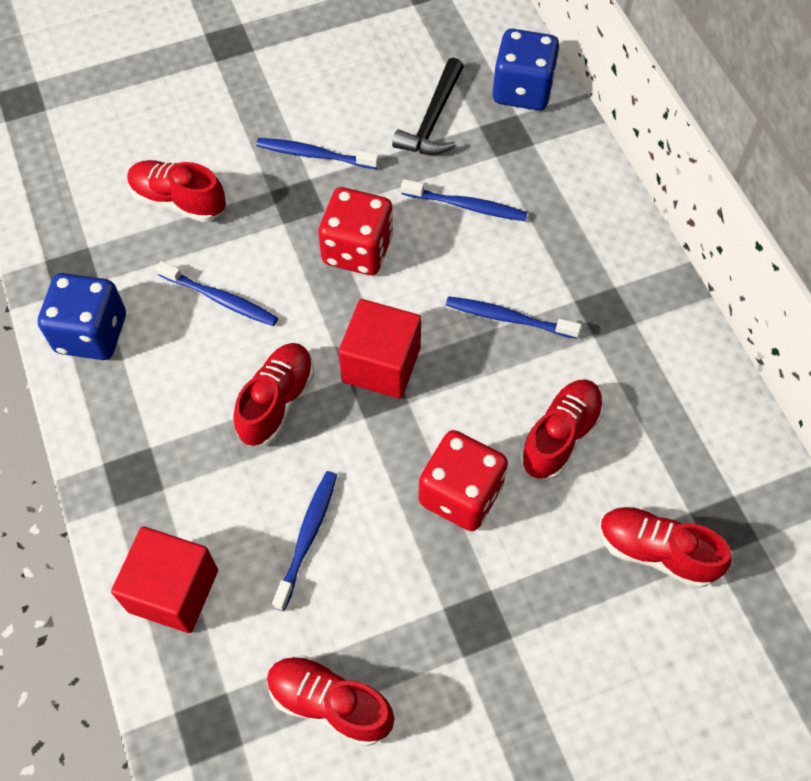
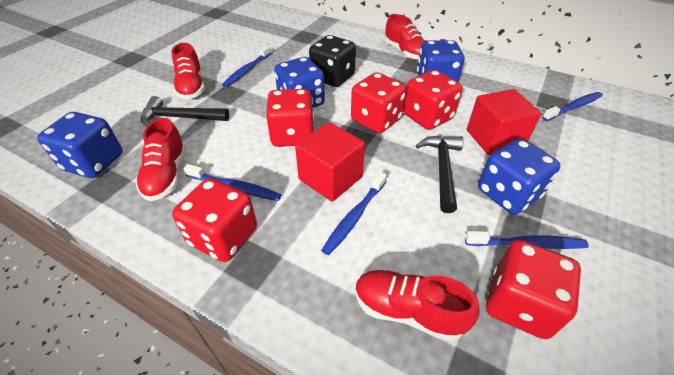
black dice: none = 0 -> [309,35,356,87] = 1
black hammer: [392,58,464,155] = 1 -> [141,96,229,126] [416,135,464,213] = 2
blue dice: [38,273,126,360] [493,29,560,111] = 2 -> [37,112,123,178] [274,57,325,108] [417,40,464,82] [478,139,561,215] = 4
red dice: [318,187,393,275] [419,430,508,531] = 2 -> [172,178,257,262] [266,89,314,147] [351,72,407,133] [403,70,462,130] [486,240,581,339] = 5
red shoe: [127,160,226,222] [233,343,314,446] [267,655,394,747] [520,379,604,480] [599,507,732,588] = 5 -> [136,118,186,201] [171,43,205,99] [355,270,480,342] [385,14,425,60] = 4

